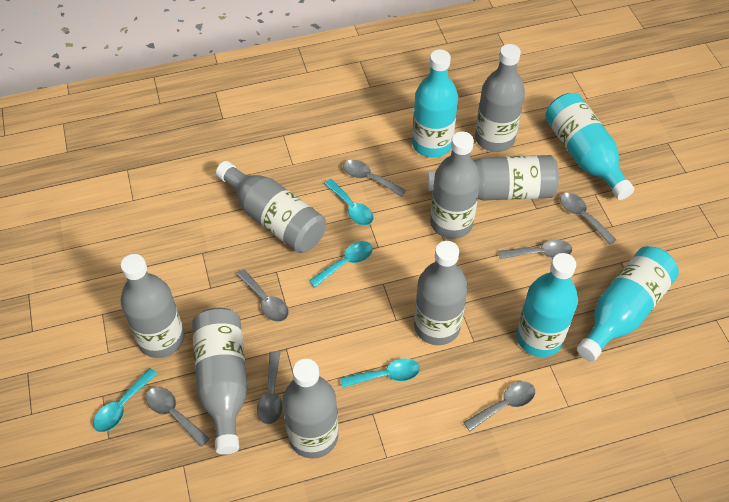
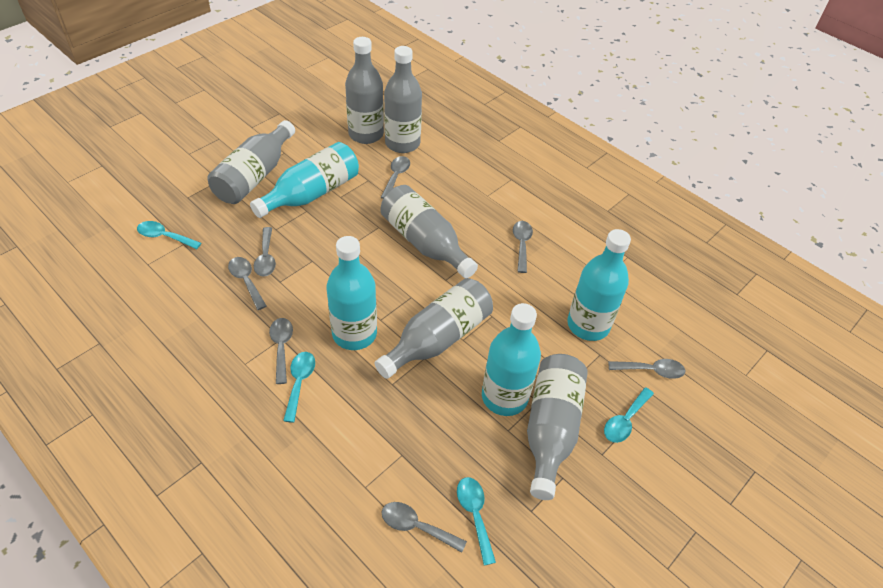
grey bottle: [121,254,185,358] [192,308,247,455] [216,161,326,253] [282,359,338,459] [414,241,468,345] [428,155,559,201] [430,132,481,239] [475,44,525,152] = 8 -> [208,120,295,204] [345,37,384,144] [375,278,493,379] [380,185,478,278] [384,46,422,153] [527,354,588,500] = 6

